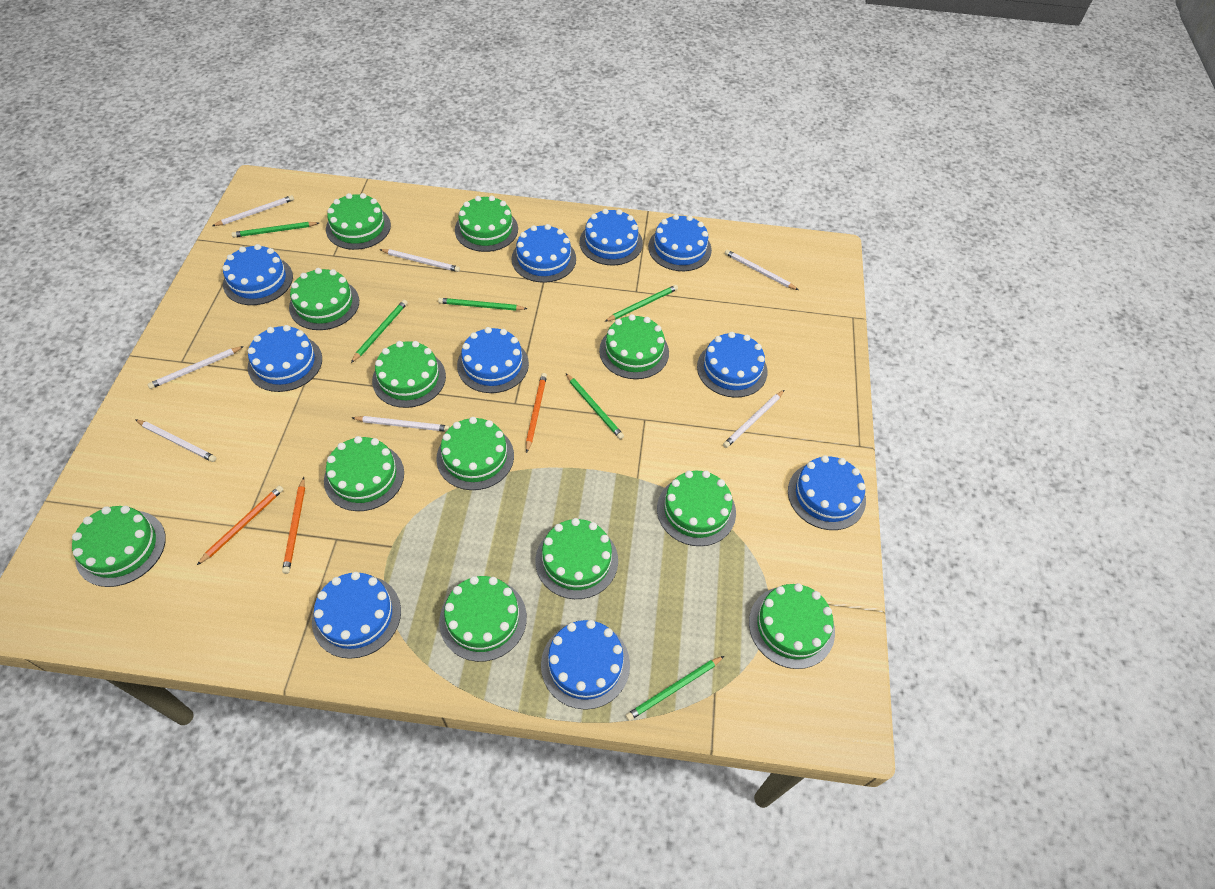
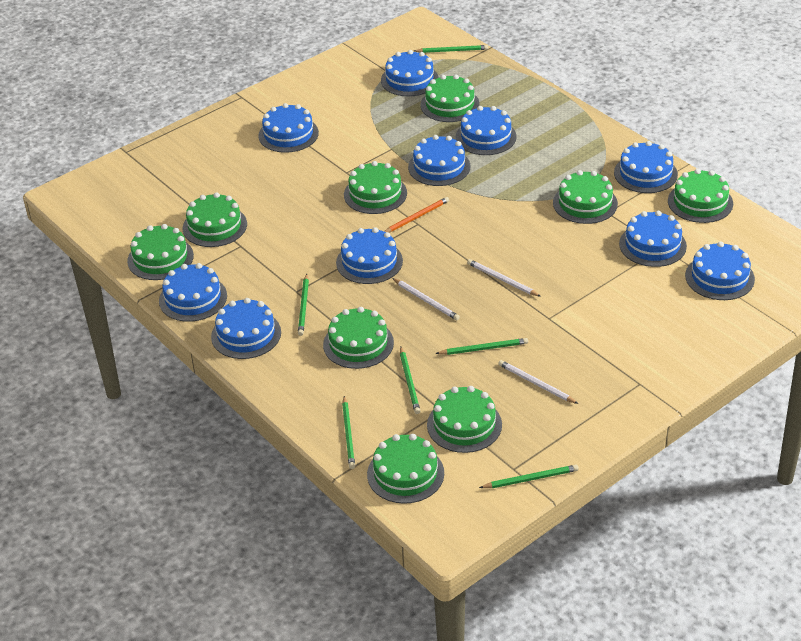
green cake: [72,506,166,587] [289,268,359,330] [324,436,404,511] [326,193,391,250] [372,341,446,408] [436,417,514,490] [439,576,527,662] [455,196,518,252] [536,518,618,599] [599,314,669,379] [657,471,736,546] [749,583,835,669] = 12 -> [127,224,194,280] [183,192,247,247] [323,307,394,369] [344,161,407,214] [367,434,444,504] [421,74,480,122] [427,386,502,453] [553,170,618,224] [668,169,733,223] = 9
orange pencil: [197,486,284,565] [282,477,305,574] [526,373,547,453] = 3 -> [384,197,449,232] = 1
white pencil: [135,419,216,462] [147,346,244,389] [212,195,294,226] [352,416,450,432] [379,249,460,272] [723,390,784,448] [725,250,798,290] = 7 -> [392,278,460,320] [467,259,541,297] [498,360,578,404] = 3

